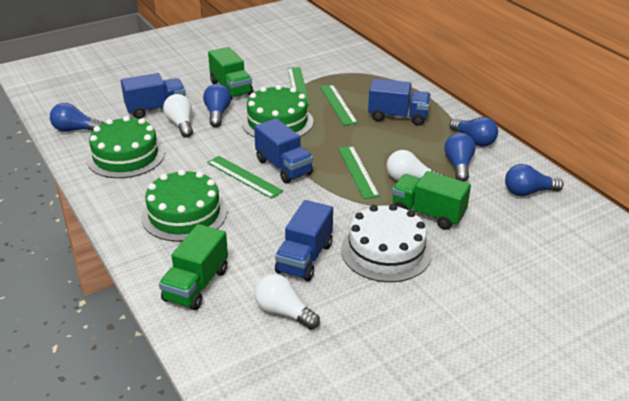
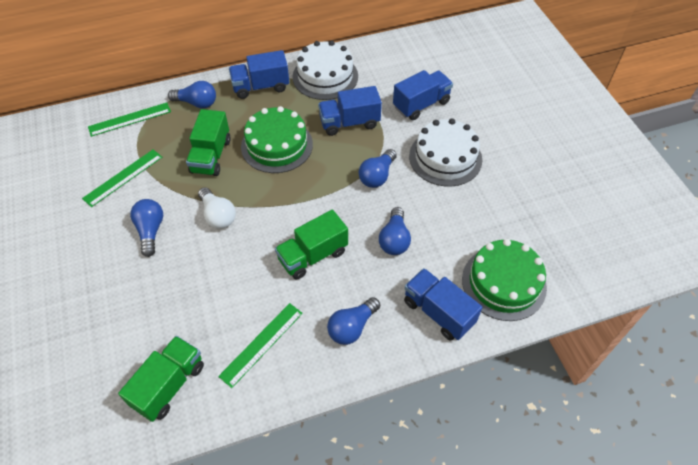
green cake: [86,116,165,178] [141,169,227,242] [242,85,314,137] = 3 -> [241,106,313,173] [462,239,547,321] = 2
green ruler: [207,156,283,199] [287,67,310,105] [320,85,358,126] [338,146,380,199] = 4 -> [82,150,162,207] [88,102,171,137] [218,303,303,388] = 3
white cake: [341,204,432,282] = 1 -> [292,40,358,100] [409,118,482,187] = 2
white light bulb: [163,94,193,138] [255,274,320,330] [387,150,444,181] = 3 -> [198,187,236,229] = 1

